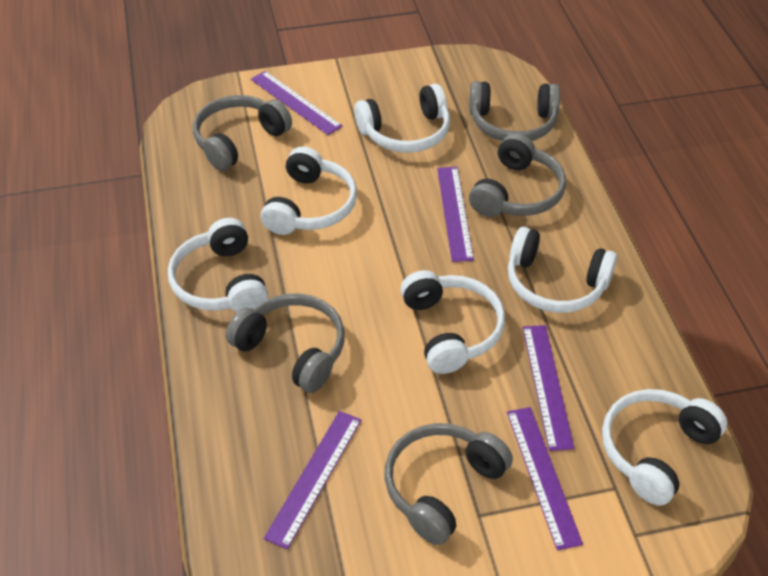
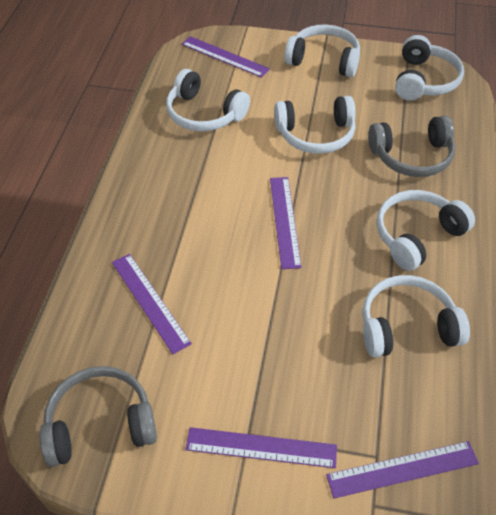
grey headphones: [193,95,292,171] [226,293,345,393] [384,423,513,545] [469,81,560,141] [469,133,566,217] = 5 -> [40,366,157,467] [368,116,455,177] = 2

